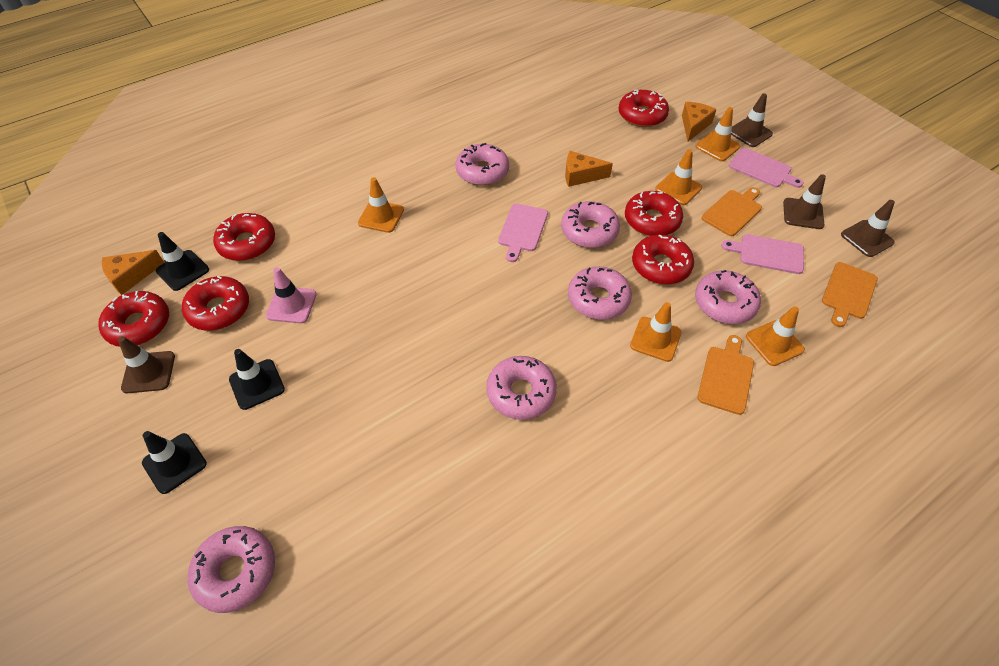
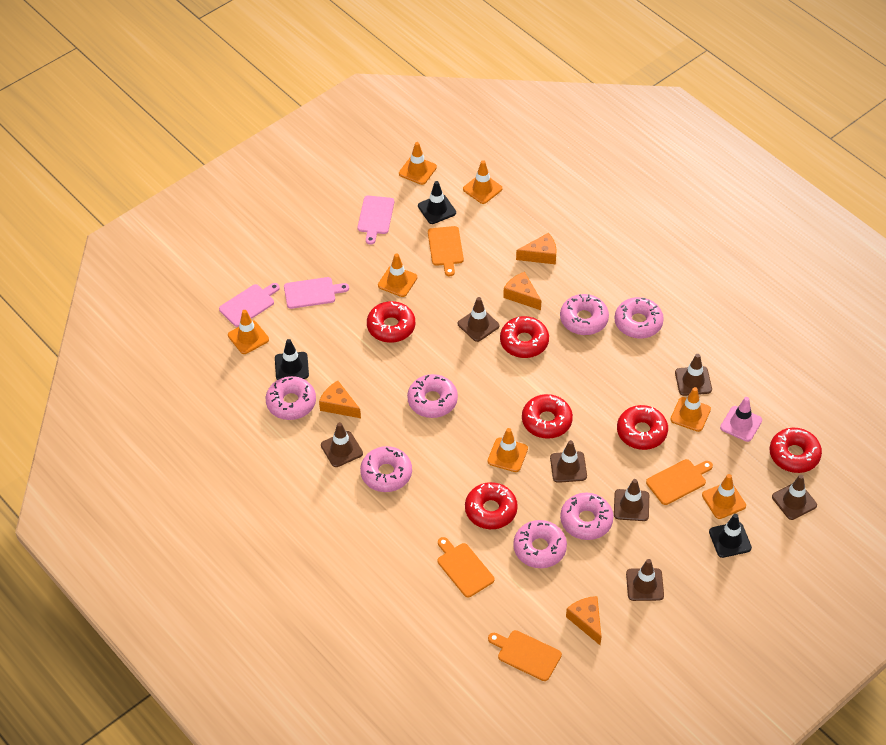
brown traffic cone: [118,336,175,394] [731,93,773,147] [783,174,826,229] [841,200,895,257] = 4 -> [321,422,363,467] [458,297,499,342] [550,440,587,483] [614,479,649,521] [626,559,664,601] [675,354,712,396] [772,475,817,520] = 7
orange cheese: [102,250,164,295] [565,151,613,187] [682,102,717,142] = 3 -> [319,381,361,418] [503,272,541,310] [516,233,556,264] [566,596,601,645] = 4
orange cutting board: [697,335,754,415] [702,187,762,236] [822,262,878,327] = 3 -> [428,226,464,276] [438,537,495,598] [488,630,562,681] [646,459,713,505] = 4
orange traffic cone: [358,177,404,233] [630,302,682,362] [655,149,702,205] [695,107,740,161] [746,306,805,366] = 5 -> [228,310,269,354] [378,253,417,297] [399,142,437,185] [463,160,503,204] [488,428,528,472] [670,387,711,432] [702,474,746,519] = 7
pink donut: [188,526,275,613] [455,143,509,186] [486,356,557,420] [561,201,620,248] [568,266,632,320] [695,270,761,324] = 6 -> [266,376,316,420] [360,446,412,492] [407,374,458,418] [513,520,567,568] [560,294,609,335] [560,493,613,540] [614,297,664,339] = 7

